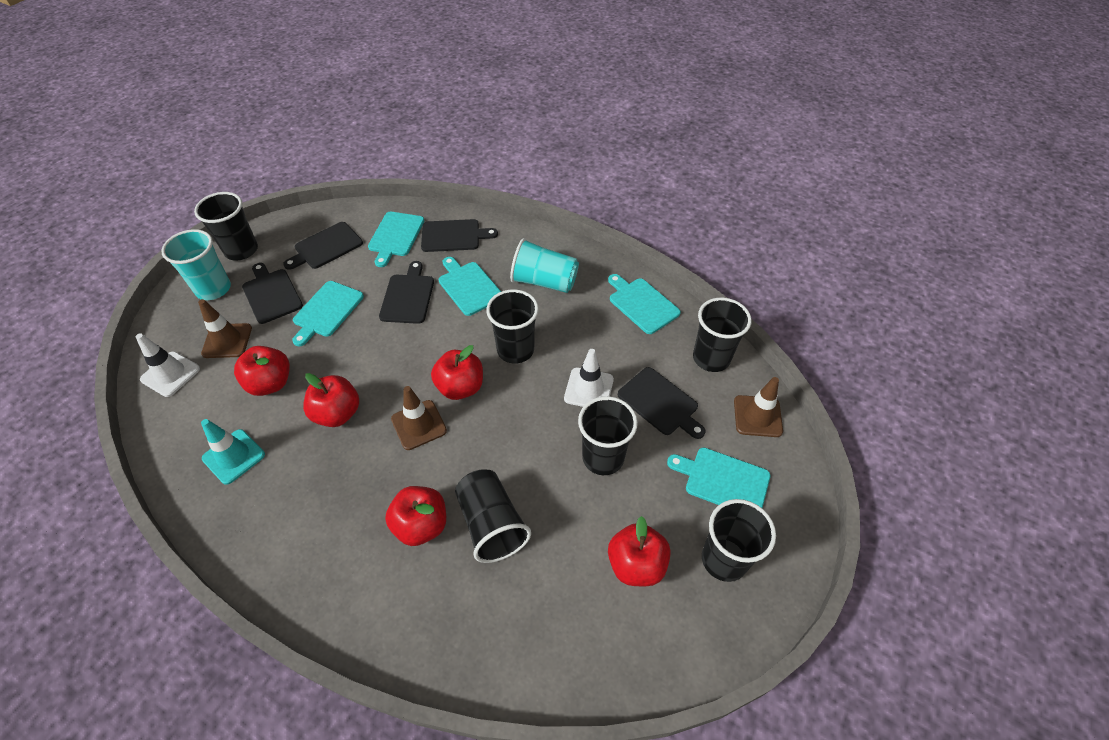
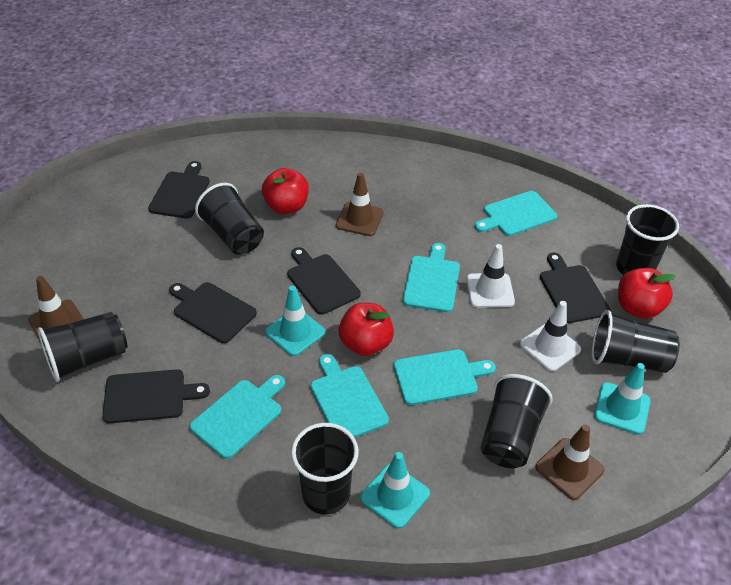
red apple: [234,346,290,396] [303,373,359,427] [385,486,446,546] [431,345,483,400] [608,516,671,586] = 5 -> [262,168,309,214] [338,303,394,356] [618,268,676,319] = 3
turquoise cup: [161,229,231,300] [510,238,579,293] = 2 -> none = 0
turquoise traffic cone: [201,419,265,485] = 1 -> [265,285,325,356] [360,452,430,529] [594,363,651,434] = 3

